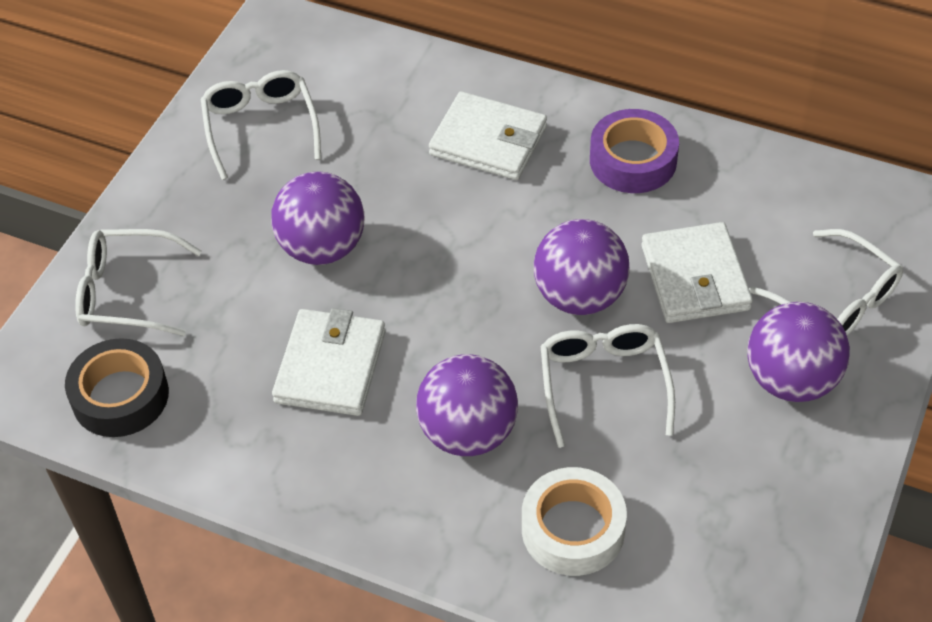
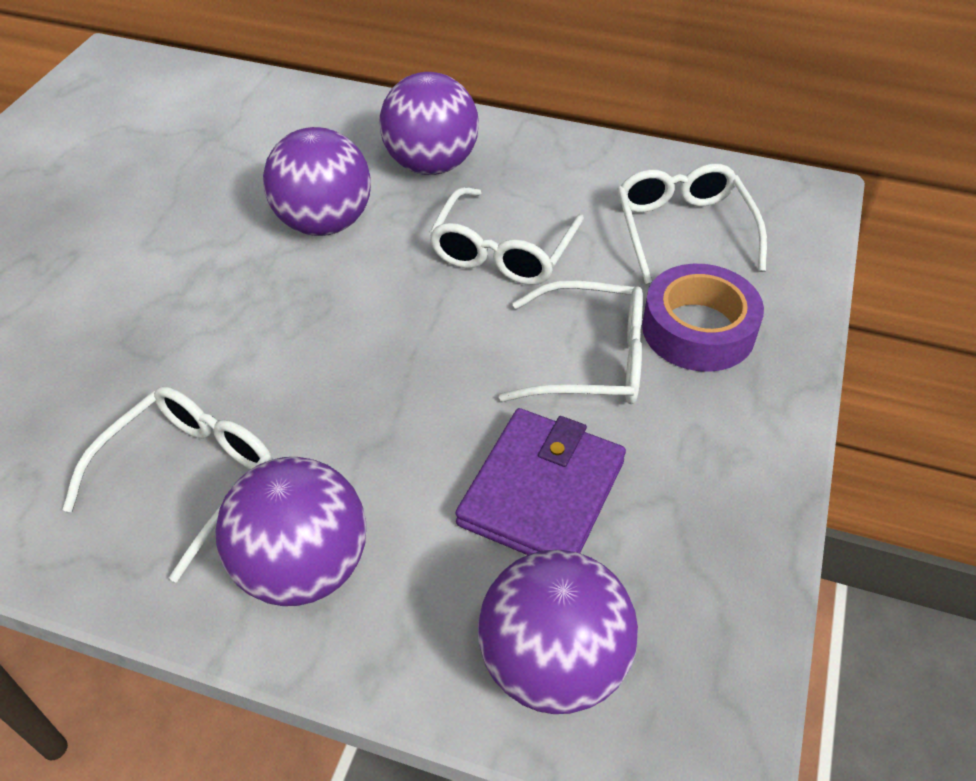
black tape: [65,338,169,437] = 1 -> none = 0
purple wallet: none = 0 -> [455,408,626,555] = 1
white tape: [522,467,627,576] = 1 -> none = 0
white wallet: [272,308,385,416] [429,91,547,180] [641,222,753,323] = 3 -> none = 0

